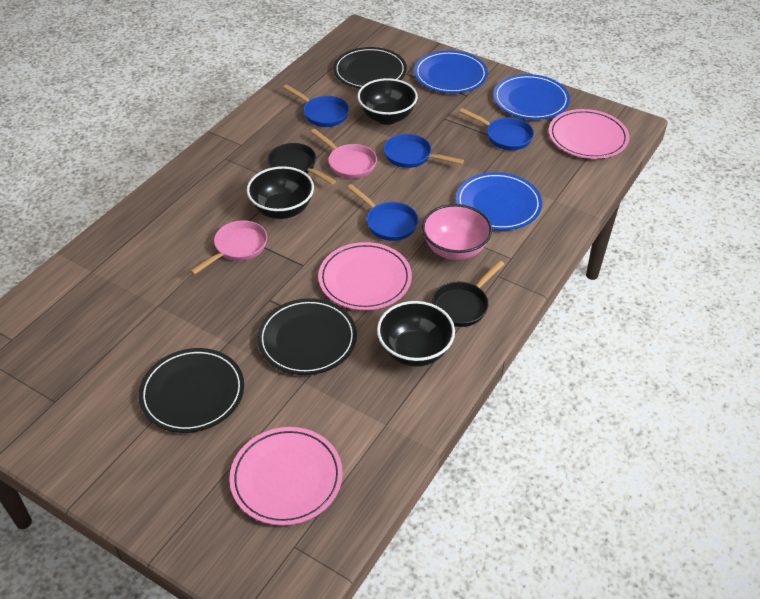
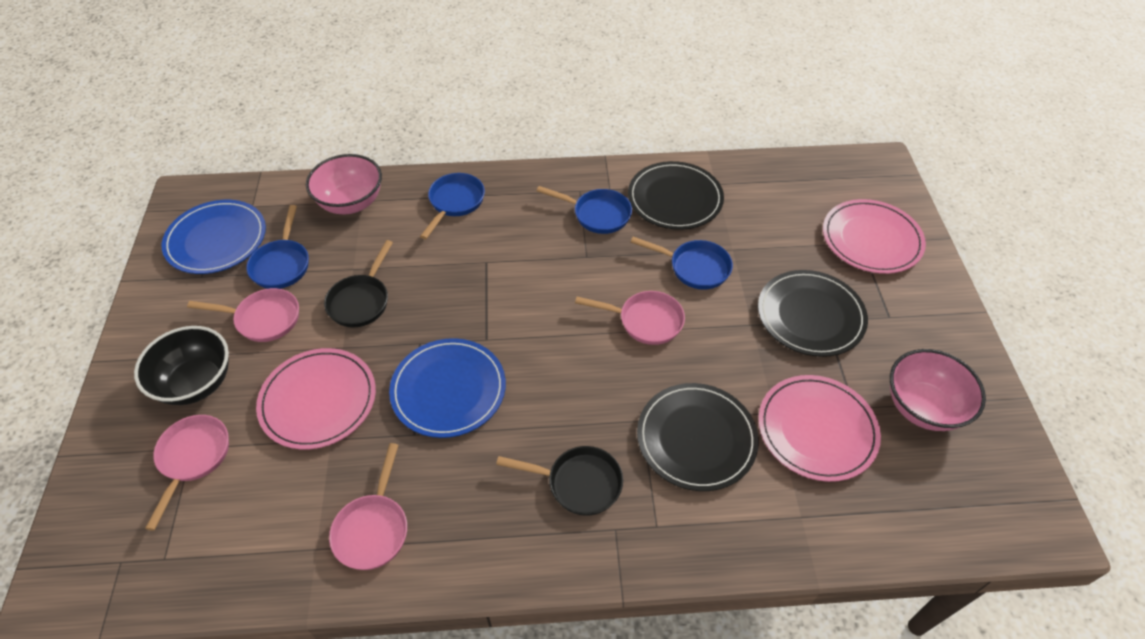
black bowl: [247,166,314,219] [357,78,418,125] [377,301,455,367] = 3 -> [134,326,229,405] = 1
blue plate: [414,50,488,93] [456,172,542,230] [493,74,570,120] = 3 -> [162,200,266,274] [389,338,506,438] = 2
pink bowl: [422,204,492,260] = 1 -> [306,154,382,214] [890,349,986,431] = 2
pink pan: [190,220,267,275] [311,129,377,179] = 2 -> [145,415,229,531] [187,288,299,342] [329,443,407,570] [575,291,685,345] = 4

